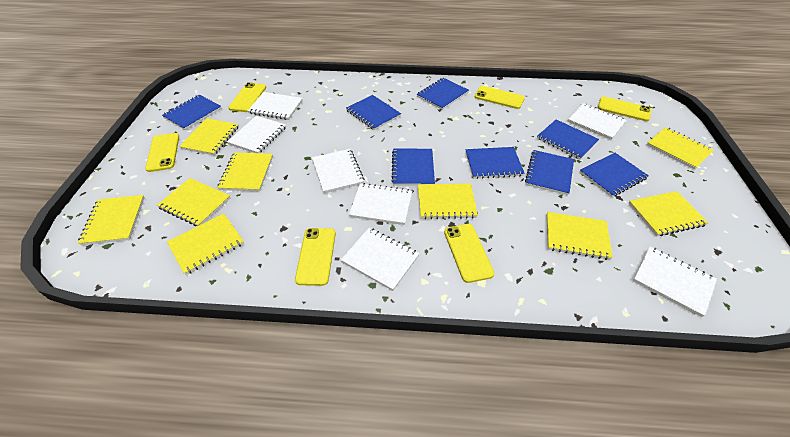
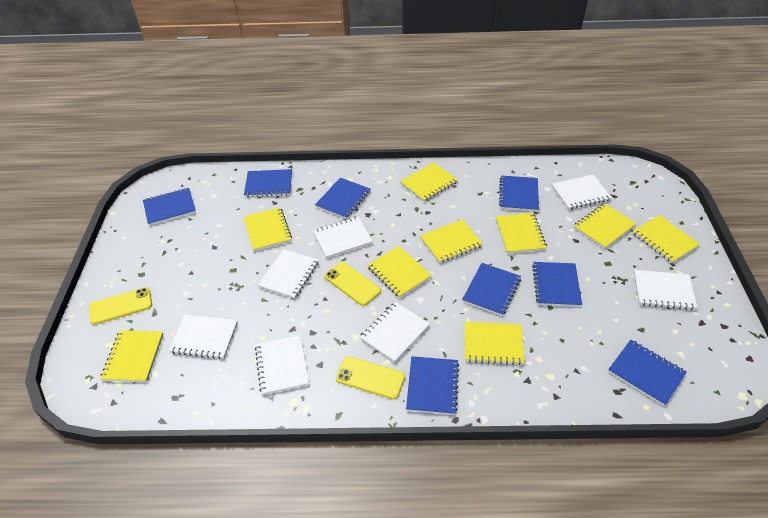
yellow phone: [145,133,179,172] [228,82,266,112] [295,228,336,286] [444,224,494,283] [475,86,525,109] [598,97,651,121] = 6 -> [89,287,152,325] [324,262,381,306] [336,356,405,399] = 3

